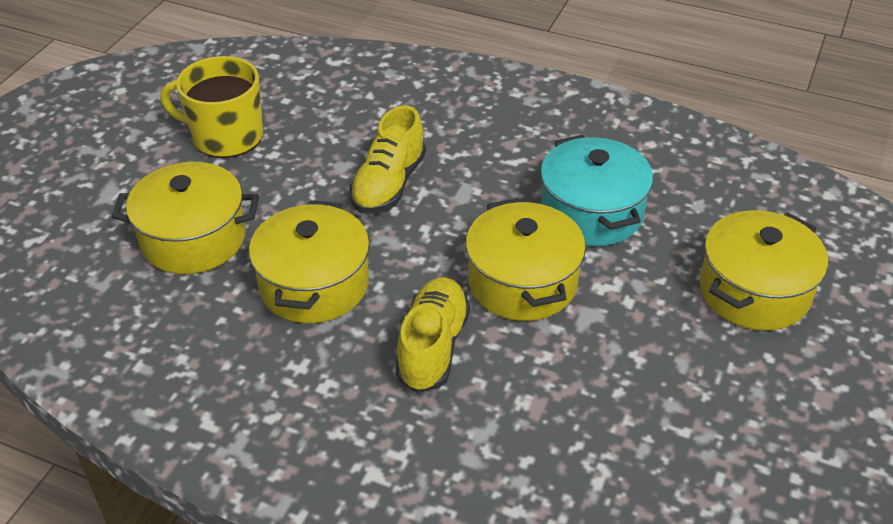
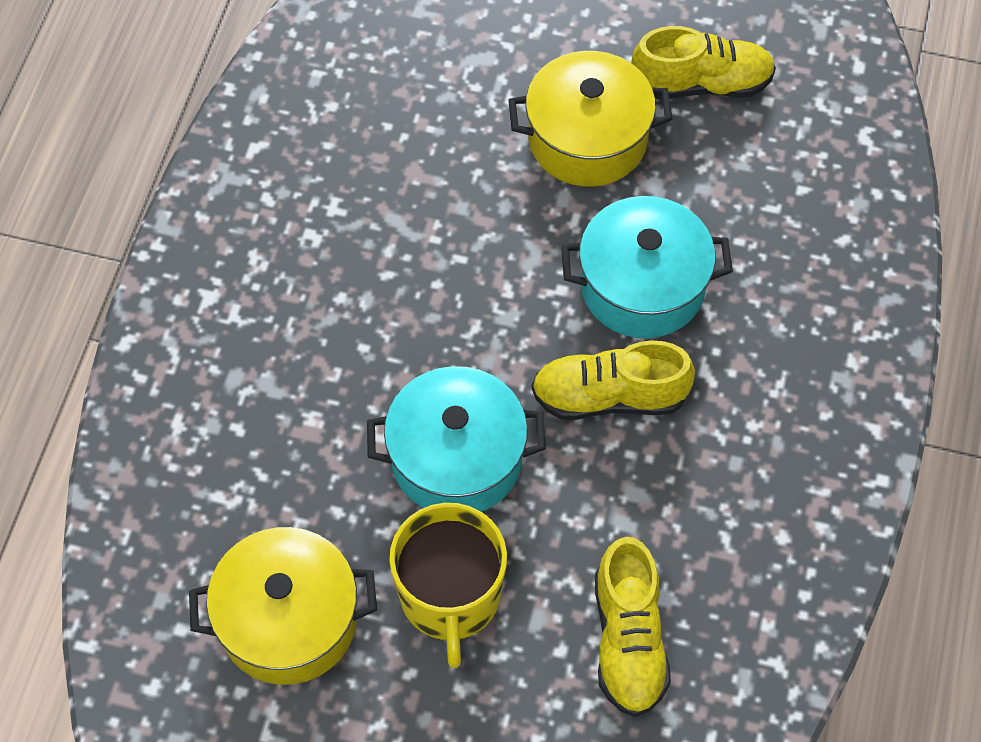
turquoise pot: [540,135,653,246] = 1 -> [367,366,546,512] [561,196,733,338] = 2
yellow pot: [112,162,259,274] [249,200,370,323] [466,198,586,321] [700,210,828,331] = 4 -> [189,527,377,685] [508,51,672,187] = 2
yellow shoe: [349,105,426,214] [395,277,470,393] = 2 -> [531,340,695,420] [595,537,671,717] [631,26,776,99] = 3

